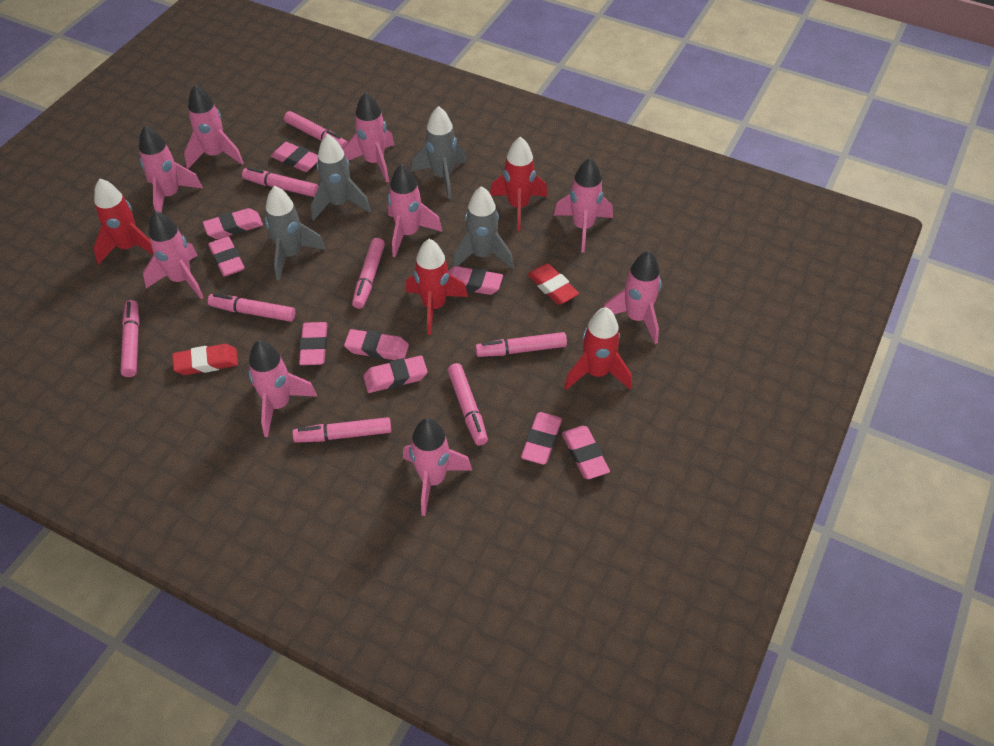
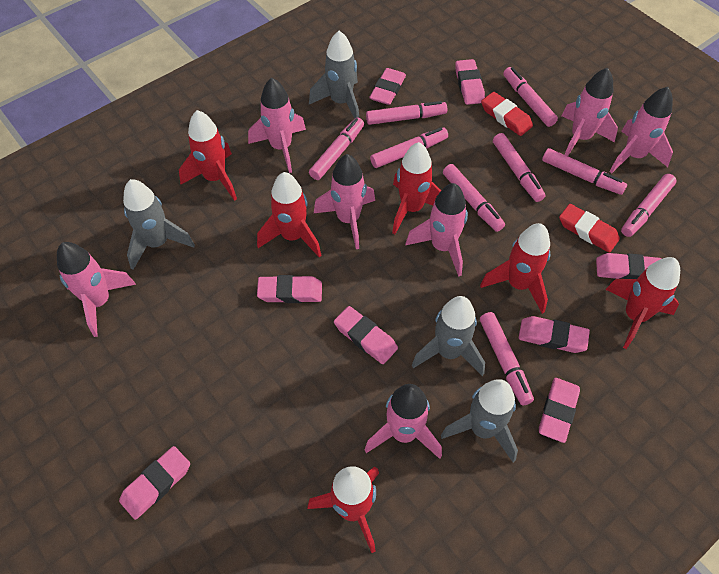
pink eraser: [203,208,263,239] [208,236,245,277] [271,142,318,172] [299,322,328,365] [344,329,409,360] [363,355,428,393] [448,266,503,295] [521,412,562,465] [562,426,610,479] = 9 -> [119,446,190,520] [257,275,322,303] [334,306,398,364] [369,68,406,105] [455,59,485,105] [519,316,590,353] [539,378,580,443] [596,253,662,279] = 8
pink marker: [120,300,140,377] [208,293,295,322] [242,167,319,197] [284,111,348,149] [292,417,391,443] [352,238,385,309] [448,363,488,446] [475,332,567,357] = 8 -> [309,117,364,180] [366,101,447,125] [370,127,448,168] [443,164,505,232] [480,312,534,405] [493,133,545,202] [503,67,558,127] [542,148,627,195] [621,174,677,237] = 9
pink rocket: [139,126,203,213] [143,211,204,300] [184,85,244,169] [248,340,317,437] [343,92,394,183] [388,164,442,257] [403,418,472,516] [554,158,613,252] [603,251,661,344] = 9 -> [57,242,136,337] [248,78,306,173] [314,154,375,249] [365,384,442,459] [405,183,468,277] [562,68,618,156] [609,87,673,174] = 7
red rocket: [93,178,154,265] [406,239,468,335] [490,137,548,231] [564,307,632,390] = 4 -> [179,110,237,201] [257,172,322,257] [307,466,379,553] [392,142,441,234] [480,223,550,314] [605,257,680,349] = 6

